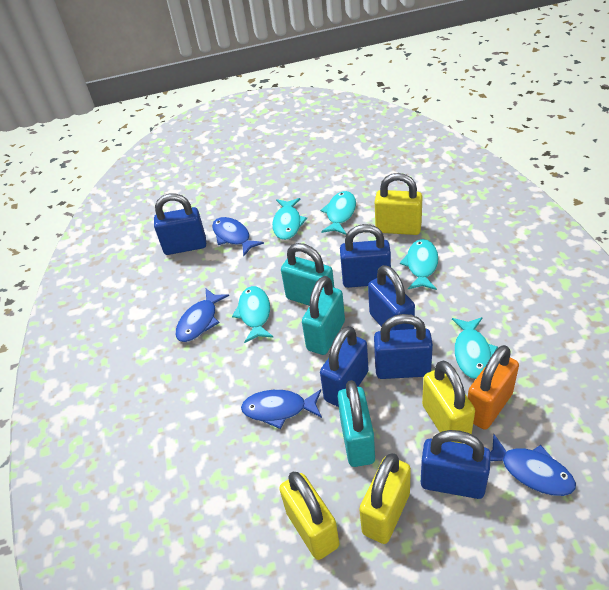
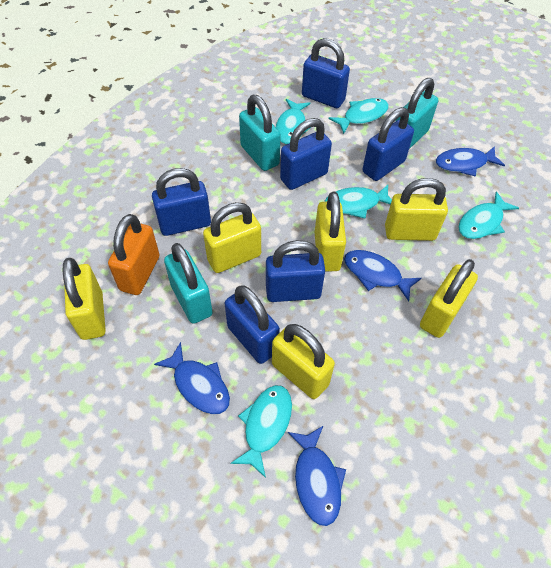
yellow padlock: [279,472,339,560] [359,453,411,544] [375,173,422,235] [422,360,475,443] = 4 -> [63,258,106,340] [203,202,261,273] [272,324,335,399] [315,192,346,271] [385,178,448,241] [420,259,478,338] = 6

